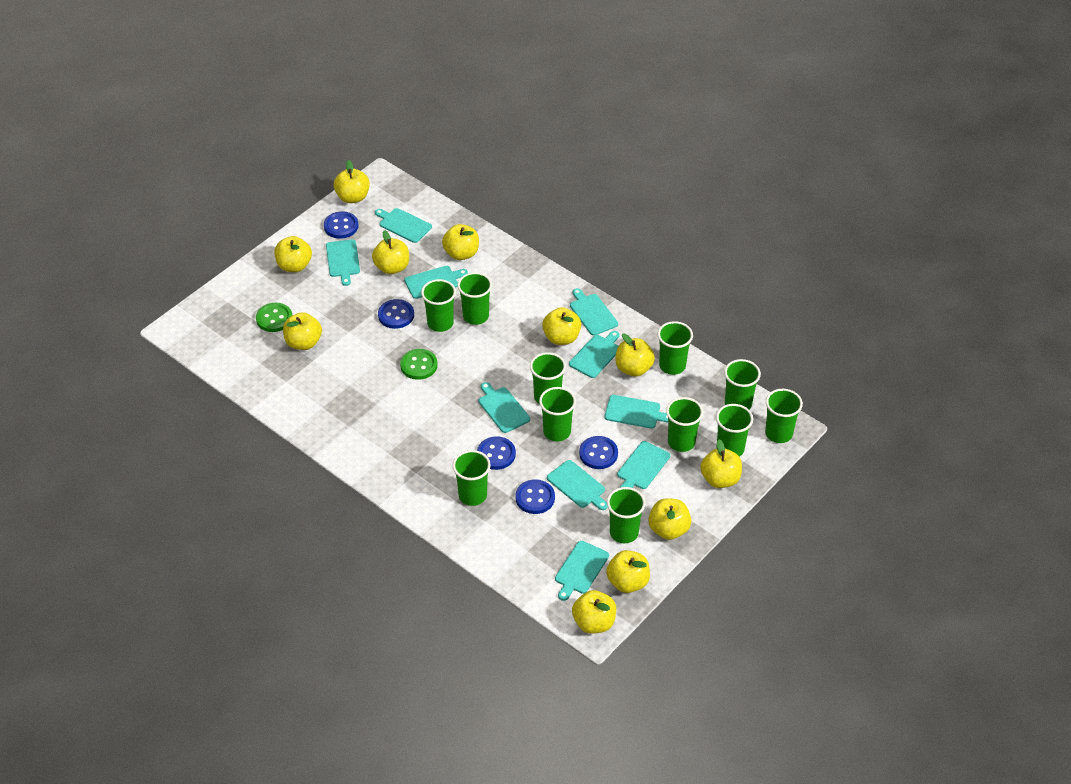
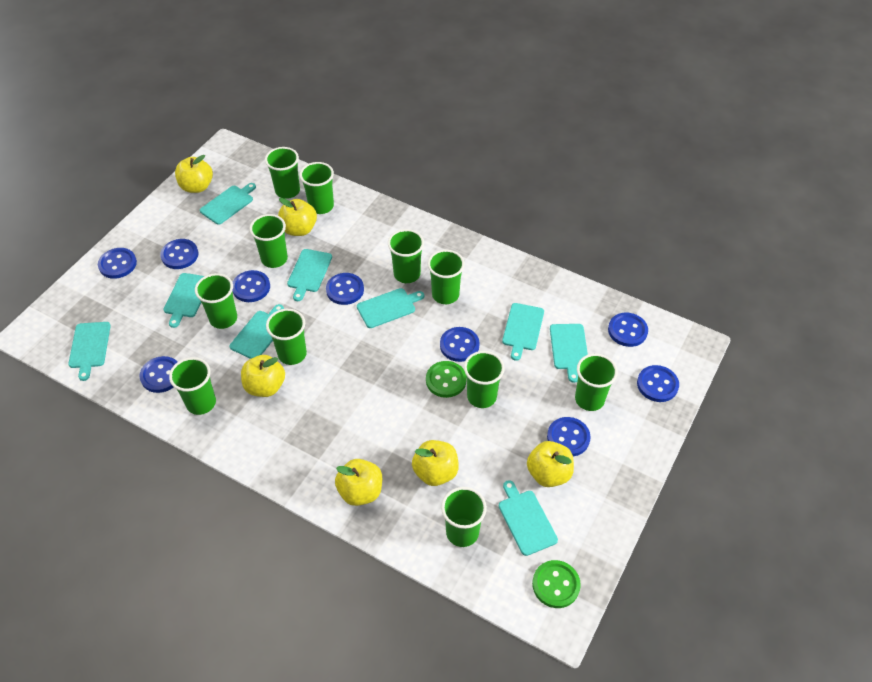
blue button: [324,211,359,239] [378,299,414,329] [477,436,516,470] [515,479,555,514] [579,436,618,469] = 5 -> [98,248,137,279] [140,356,177,393] [160,239,198,269] [232,270,270,302] [326,273,364,305] [440,327,480,362] [547,417,591,457] [608,313,648,347] [637,365,679,402] = 9
turquoise cutting board: [326,239,360,286] [375,208,432,243] [404,266,468,299] [479,382,530,433] [547,460,608,510] [555,541,609,601] [569,331,620,378] [570,288,618,336] [604,395,668,428] [617,441,670,489] = 10 -> [68,322,111,381] [163,273,204,328] [200,183,256,225] [229,304,284,359] [287,249,332,301] [357,288,424,328] [499,480,558,556] [502,303,544,361] [550,324,588,383] = 9
yellow apple: [275,236,312,272] [283,312,322,350] [334,160,370,203] [372,230,409,274] [442,224,479,260] [542,307,581,345] [572,590,616,634] [606,550,650,593] [615,333,655,377] [648,498,691,540] [700,439,742,488] = 11 -> [175,155,213,193] [241,355,285,397] [278,198,317,236] [335,459,382,506] [412,440,459,486] [527,441,574,487] = 6

